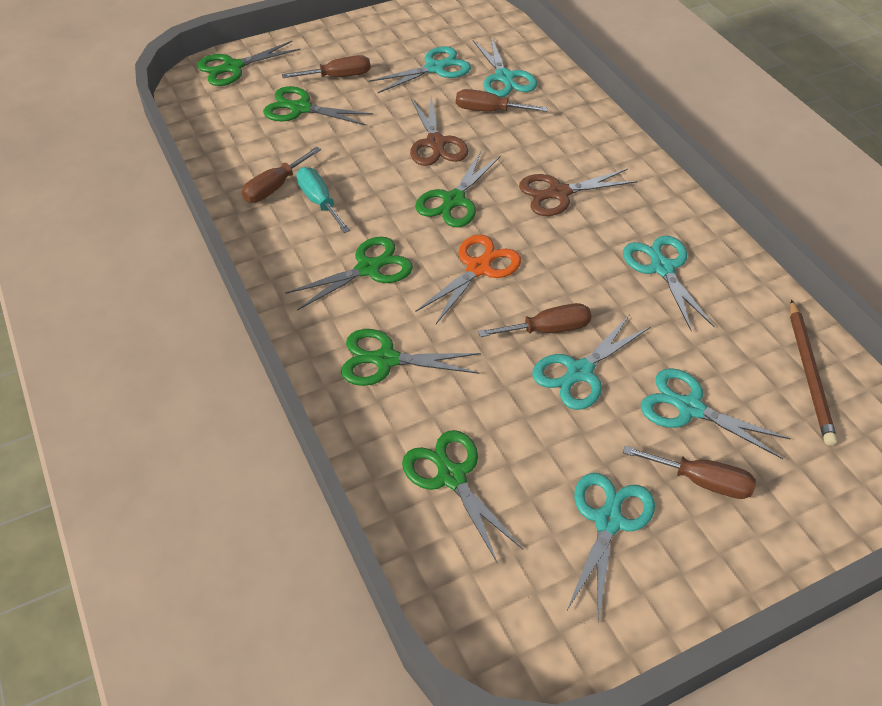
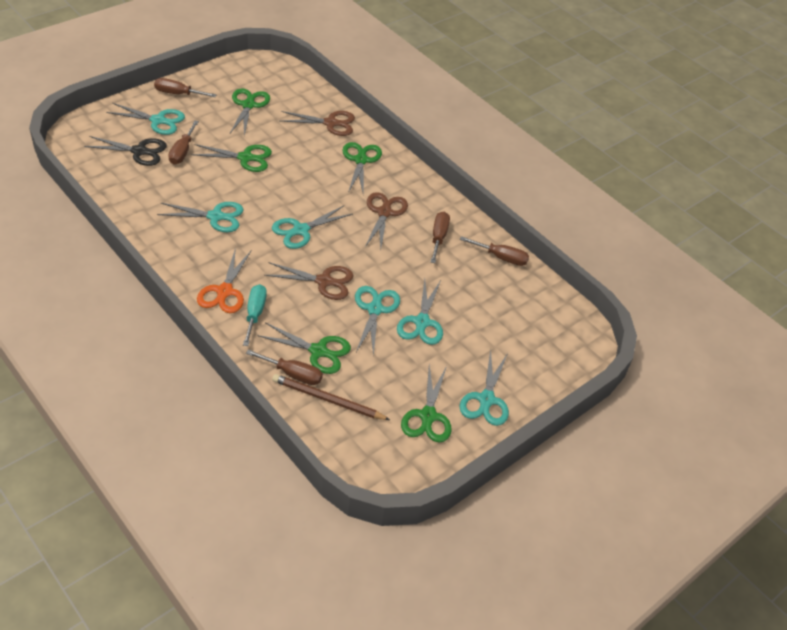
black scissors: none = 0 -> [84,136,167,166] = 1
brown scissors: [410,96,468,166] [519,169,638,216] = 2 -> [264,262,353,300] [281,111,355,136] [365,192,408,249] = 3
green scissors: [197,41,300,86] [263,86,373,125] [285,237,413,310] [341,329,481,386] [402,430,523,562] [415,151,501,227] = 6 -> [191,144,272,172] [230,88,270,136] [257,322,351,374] [342,142,382,195] [401,365,452,443] = 5

